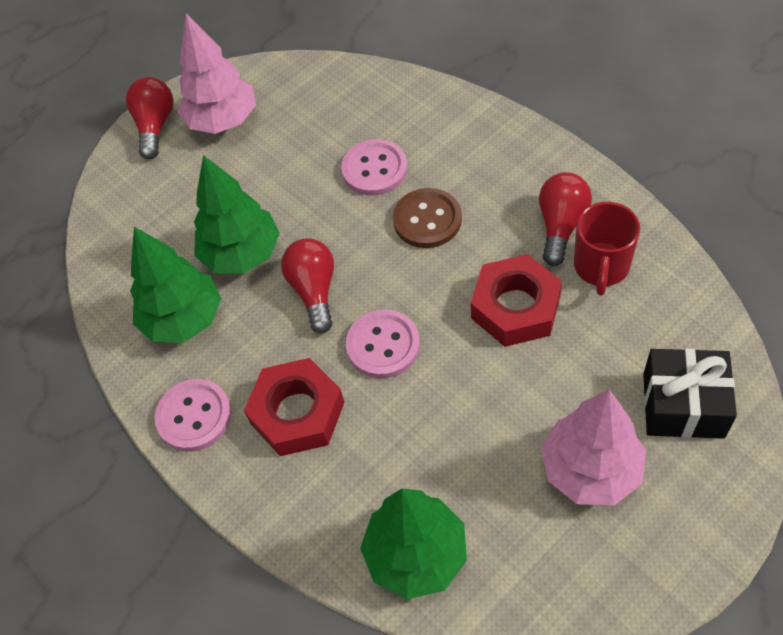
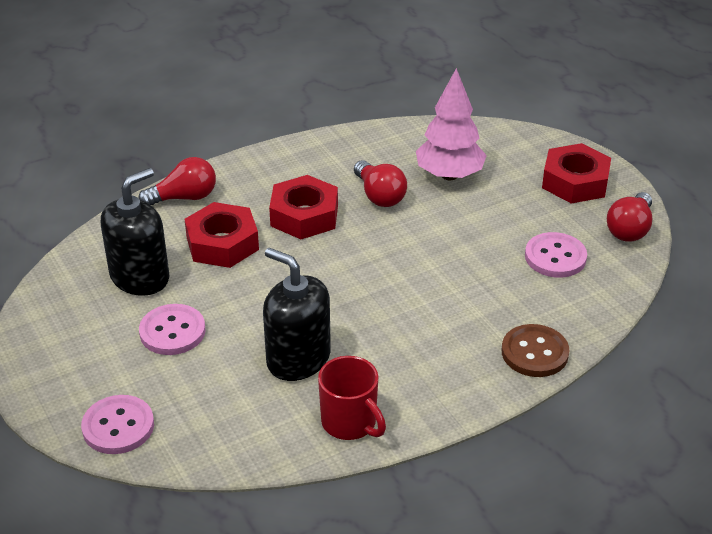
black gift: [643,349,737,439] = 1 -> none = 0
black soap dispenser: none = 0 -> [101,168,170,296] [263,248,331,381] = 2
green tree: [130,227,221,343] [194,155,280,274] [360,488,467,599] = 3 -> none = 0
pink tree: [178,14,256,134] [541,390,646,506] = 2 -> [416,68,487,180] = 1
red nut: [244,358,345,456] [471,254,562,347] = 2 -> [184,202,259,268] [269,175,338,239] [542,143,611,204] = 3

